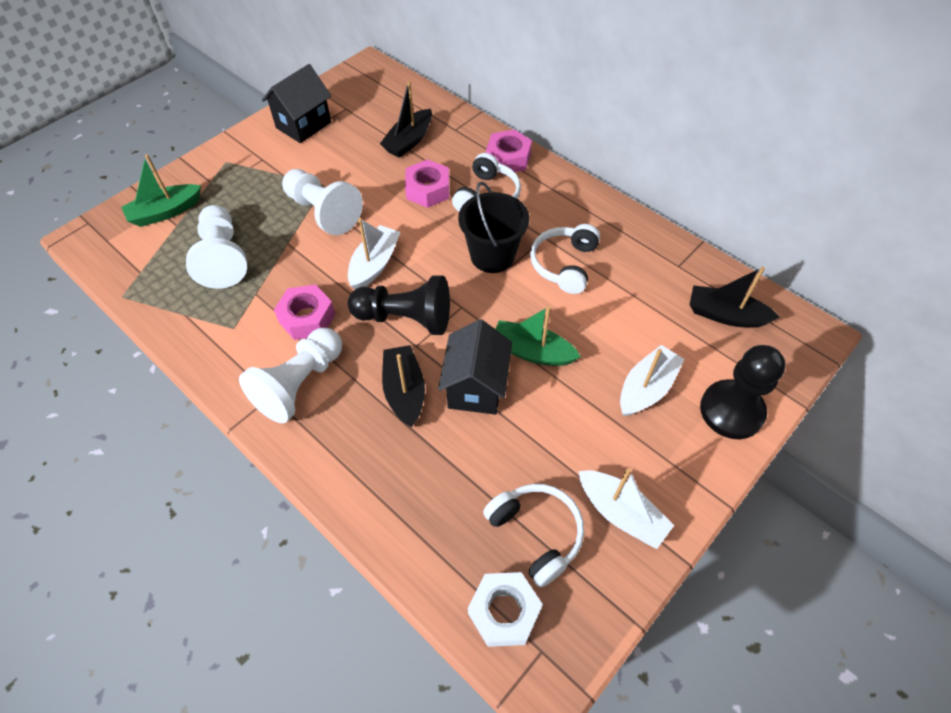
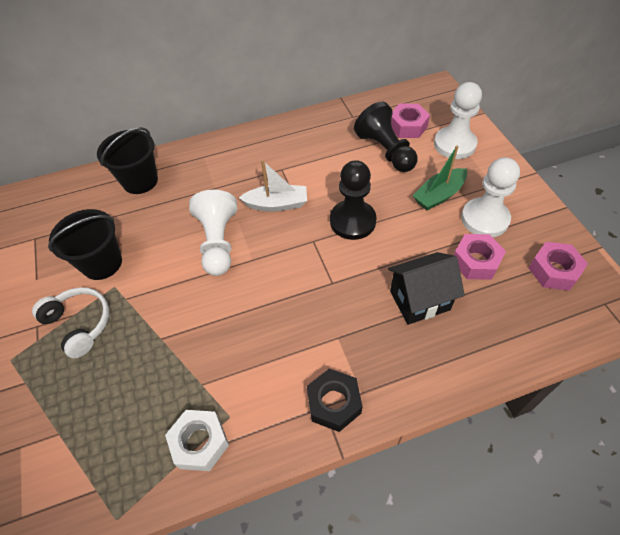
black boat: [380,81,432,158] [382,345,425,428] [689,267,780,328] = 3 -> none = 0
black bucket: [458,182,529,273] = 1 -> [48,209,122,280] [97,127,158,194] = 2
black house: [262,64,331,143] [438,319,512,415] = 2 -> [388,252,465,325] = 1
black nut: none = 0 -> [307,369,363,432] = 1
green boat: [121,154,201,227] [495,306,581,366] = 2 -> [412,145,467,210] = 1
white boat: [348,218,401,289] [579,468,674,549] [620,345,685,416] = 3 -> [239,160,307,212] = 1
white headphones: [452,153,521,212] [483,484,584,587] [530,224,600,294] = 3 -> [32,287,110,358] = 1

